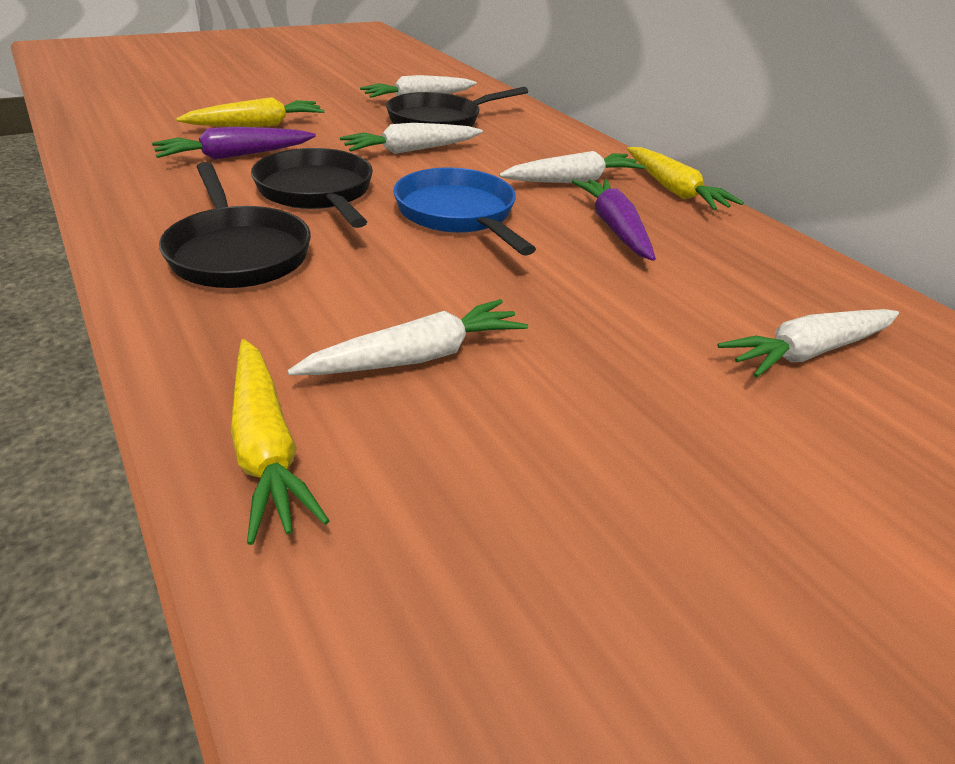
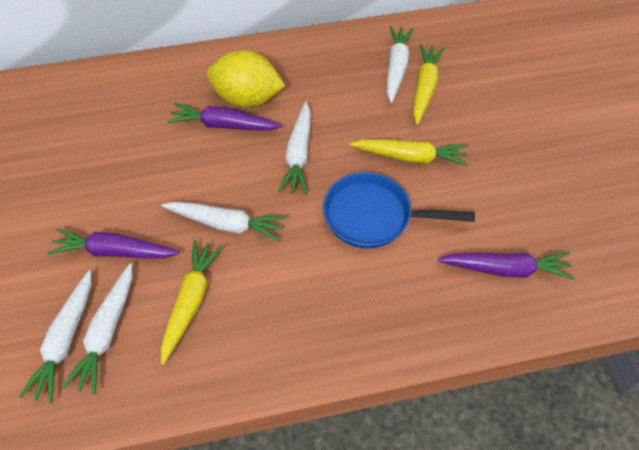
black pan: [159,162,311,288] [251,148,373,228] [386,87,528,127] = 3 -> none = 0
purple carrot: [152,127,316,160] [572,179,656,261] = 2 -> [47,228,180,258] [168,103,283,131] [438,253,574,280] = 3
yellow lemon: none = 0 -> [207,50,285,108] = 1

